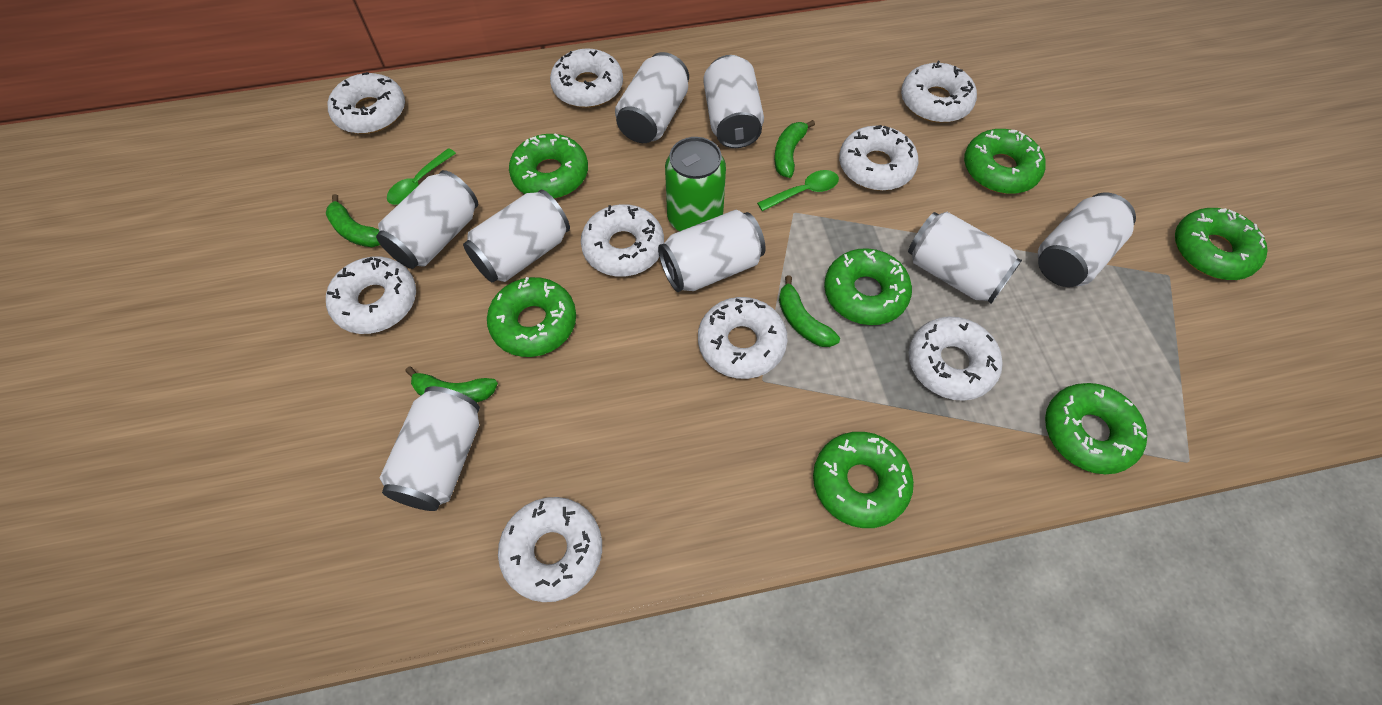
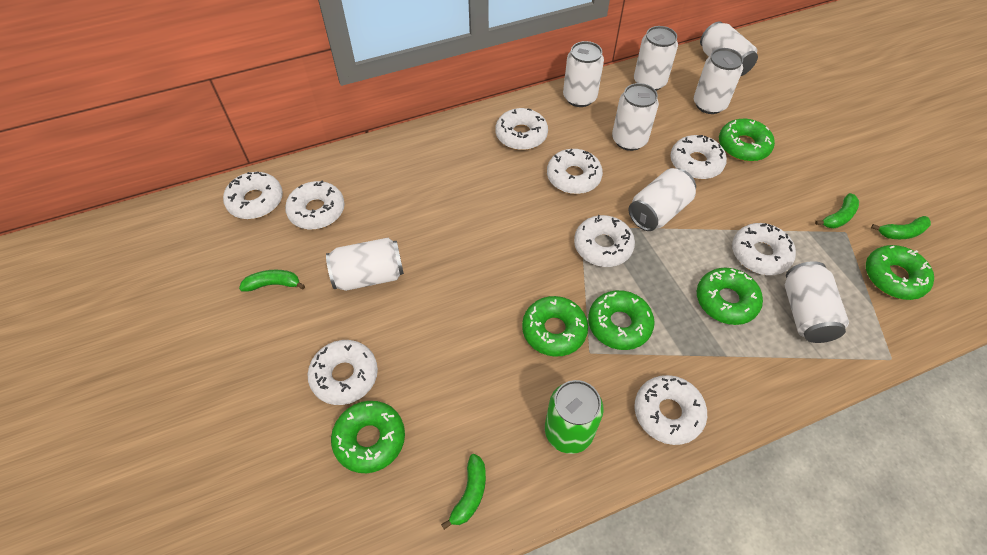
green donut: [487,277,576,357] [509,133,588,199] [813,432,914,528] [824,248,912,325] [964,129,1045,194] [1045,383,1147,474] [1175,208,1268,280] = 7 -> [331,401,405,473] [522,296,588,357] [588,290,655,350] [697,268,763,325] [719,119,775,161] [866,245,934,300] = 6
green spoon: [387,148,456,205] [757,170,839,211] = 2 -> none = 0

